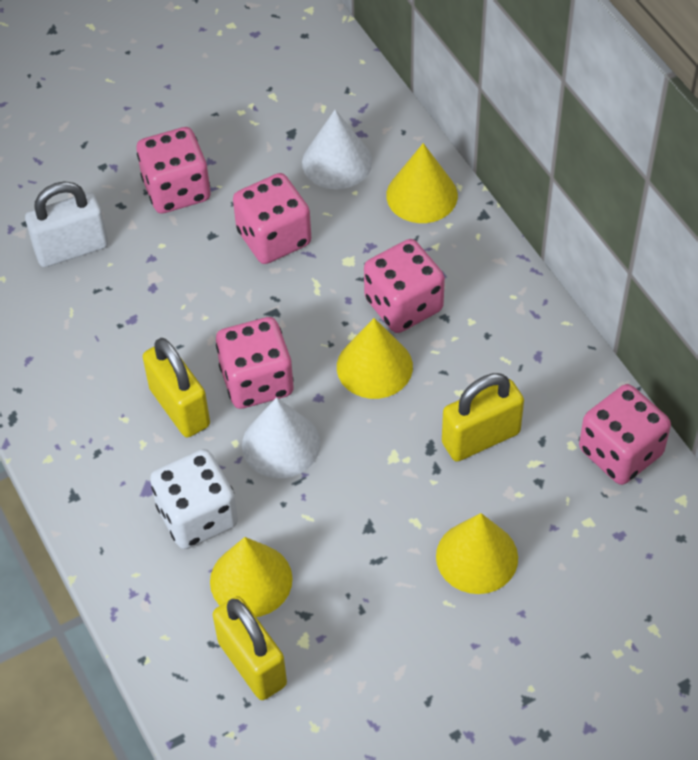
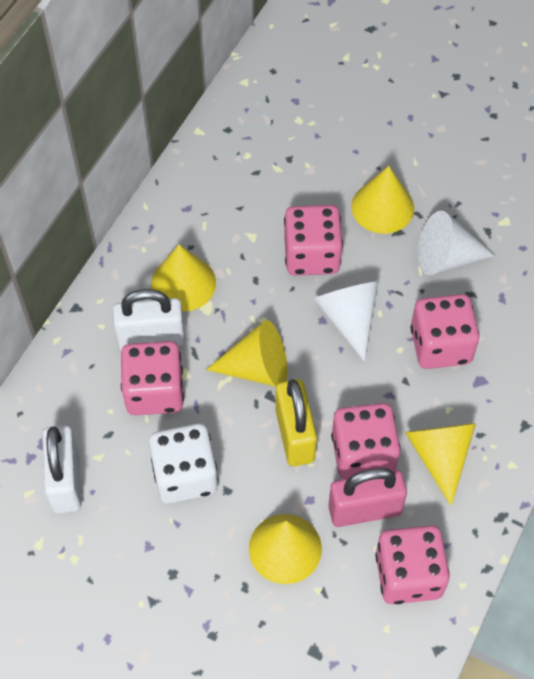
pink padlock: none = 0 -> [328,468,407,527] = 1
white padlock: [25,181,108,267] = 1 -> [42,425,82,513] [113,289,185,350] = 2
yellow cone: [210,537,293,617] [337,318,413,399] [386,143,458,223] [436,513,518,594] = 4 -> [151,245,216,312] [206,320,287,387] [249,514,322,584] [351,166,414,234] [405,423,476,506] = 5
yellow padlock: [143,338,210,438] [213,596,287,700] [442,373,524,461] = 3 -> [275,379,317,466] = 1

